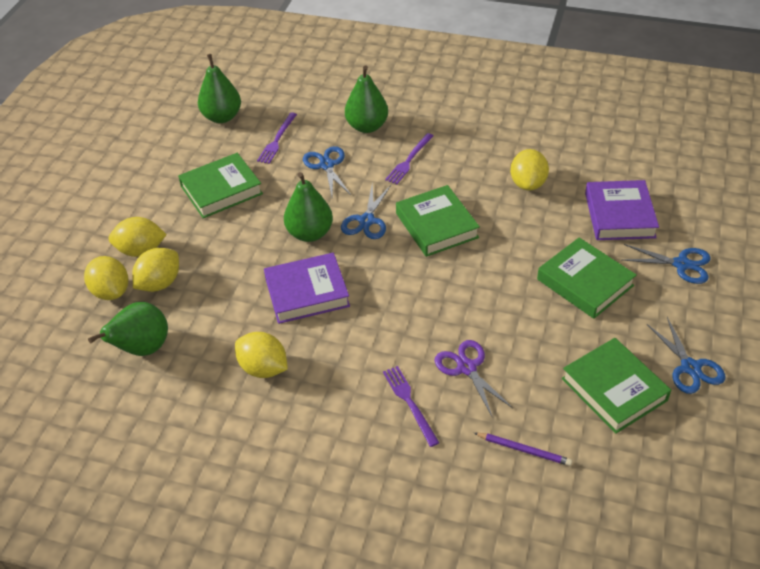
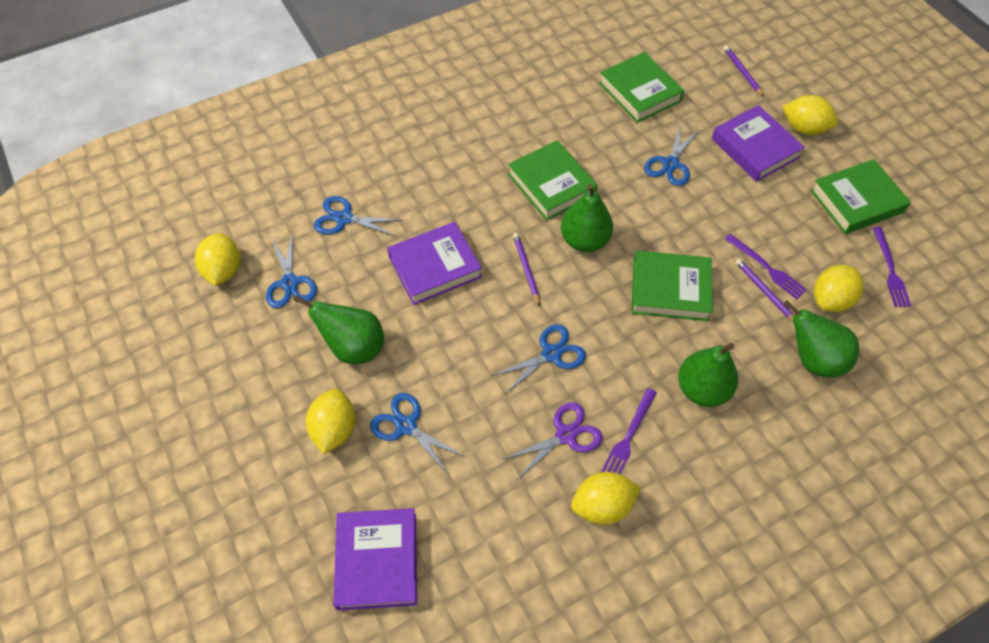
blue scissors: [303,146,351,196] [341,184,391,239] [622,244,711,284] [647,317,726,394] = 4 -> [266,231,317,308] [314,196,403,237] [370,393,466,475] [491,324,586,394] [644,123,699,186] = 5
purple book: [264,253,350,324] [585,180,659,240] = 2 -> [333,508,417,611] [387,222,482,305] [712,105,805,182] = 3
purple pencil: [474,433,572,466] = 1 -> [513,233,540,306] [724,45,764,97] [735,259,794,321] = 3

